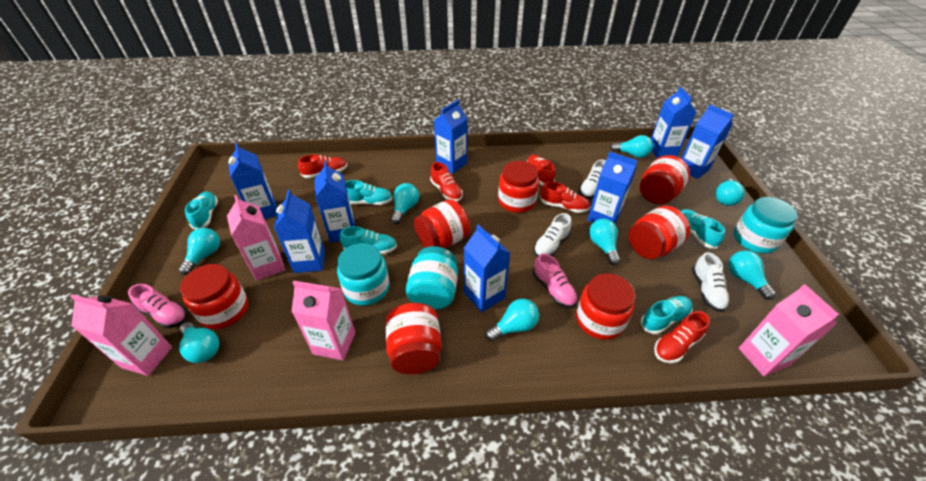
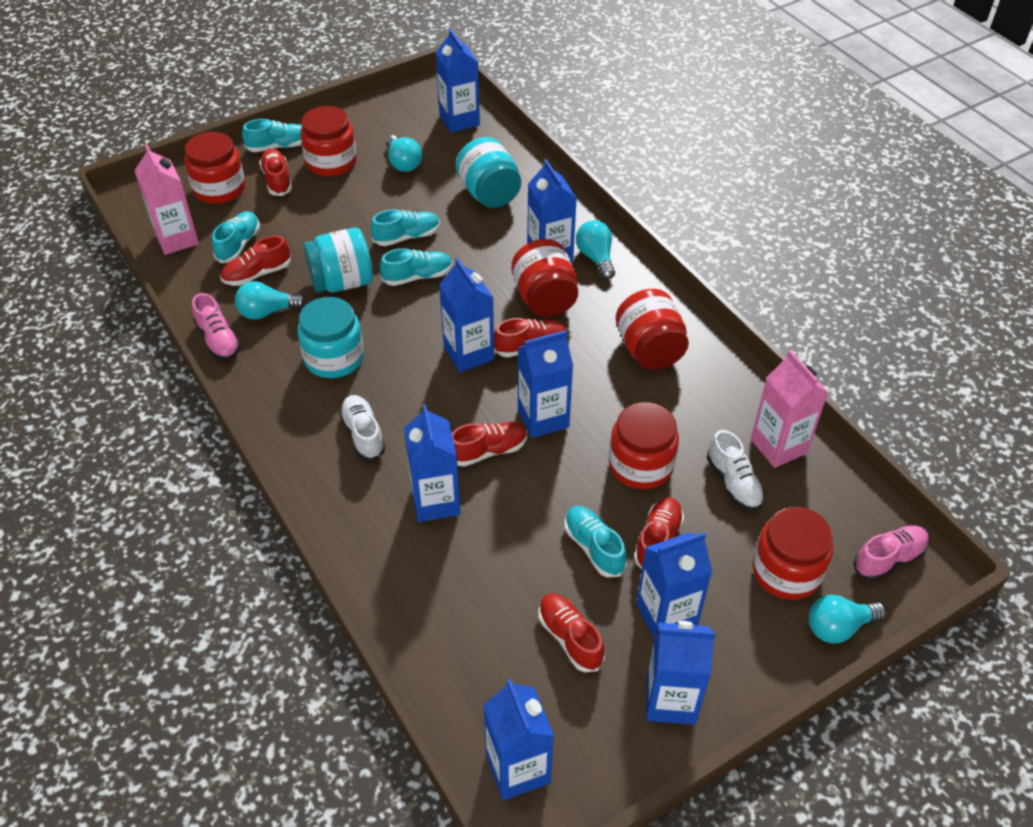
pink carton: [70,294,172,376] [227,195,285,281] [291,281,356,360] [739,284,839,376] = 4 -> [134,145,199,255] [751,350,828,468] = 2
red jar: [180,264,248,329] [385,303,441,374] [414,199,470,248] [498,161,539,213] [576,273,635,340] [628,206,690,259] [640,155,690,204] = 7 -> [185,132,245,204] [300,106,357,177] [511,239,578,317] [609,402,679,489] [616,289,689,370] [752,507,833,600] = 6
red shoe: [298,154,348,178] [430,162,463,202] [527,155,555,186] [540,182,590,213] [654,311,710,363] = 5 -> [220,235,291,286] [259,149,292,196] [452,422,527,467] [494,318,567,358] [538,593,605,672] [634,497,684,569] = 6
turquoise light bulb: [179,228,220,275] [179,322,219,363] [391,183,419,224] [486,299,539,342] [589,219,621,265] [610,135,653,158] [715,178,745,206] [728,250,776,300] = 8 -> [235,281,306,320] [386,135,422,172] [576,220,615,280] [809,595,886,643] = 4
white shoe: [534,213,572,257] [579,160,606,199] [692,252,730,312] = 3 -> [339,395,385,461] [707,430,765,511] = 2

